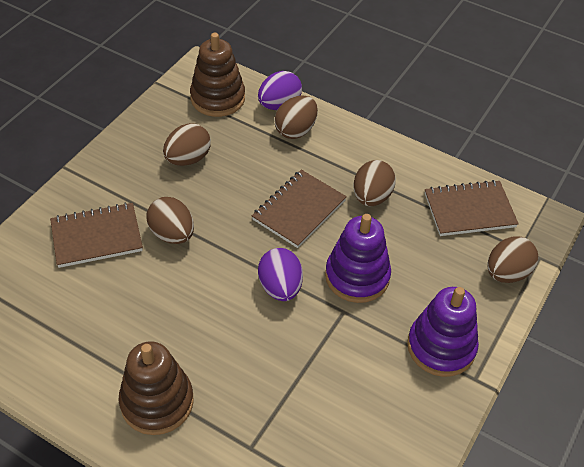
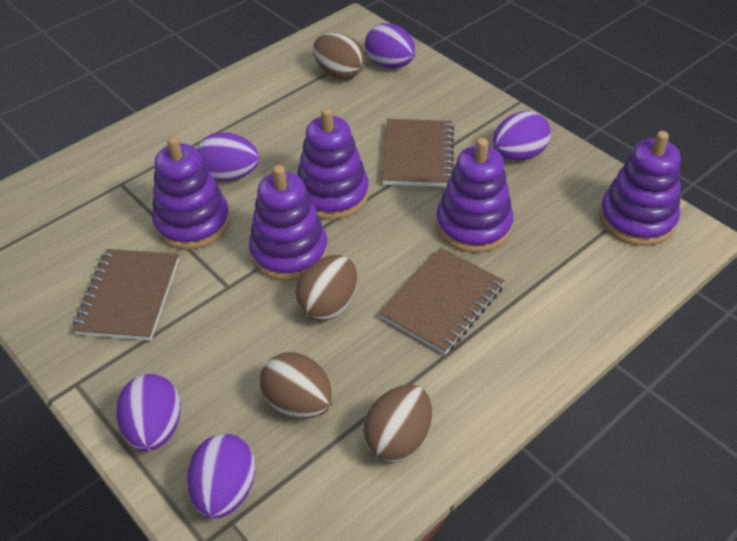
brown egg: [146,197,194,244] [163,123,211,166] [274,95,318,139] [353,160,396,206] [487,236,539,283] = 5 -> [260,352,334,419] [295,255,357,321] [313,33,365,80] [362,384,432,463] = 4
brown stacking toy: [119,341,194,435] [190,33,245,117] = 2 -> none = 0
purple egg: [258,71,302,110] [258,248,303,301] = 2 -> [116,374,181,451] [187,434,256,519] [197,132,259,181] [365,23,416,68] [492,111,551,161] = 5
purple stacking toy: [325,214,391,303] [407,287,479,377] = 2 -> [152,136,230,250] [249,165,328,281] [297,107,369,220] [436,138,514,253] [599,131,681,246] = 5

